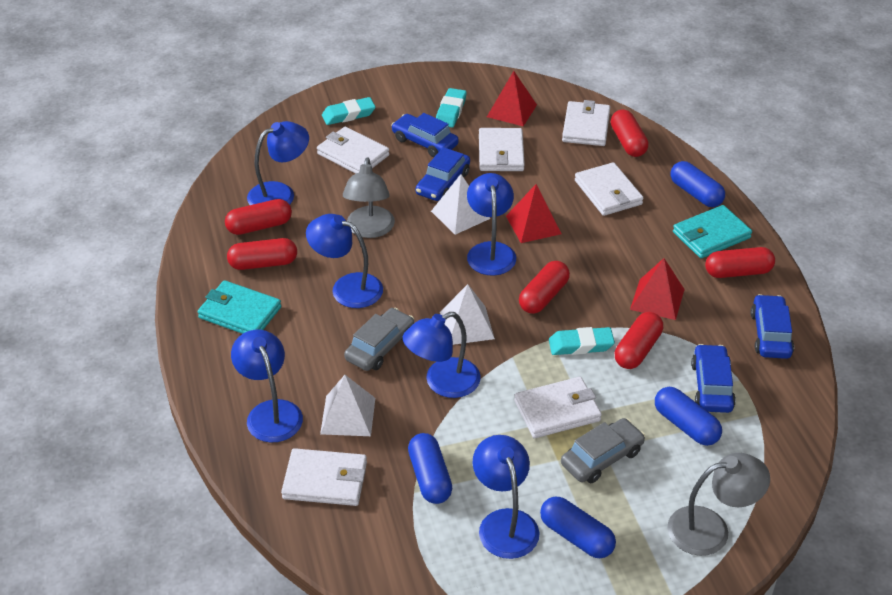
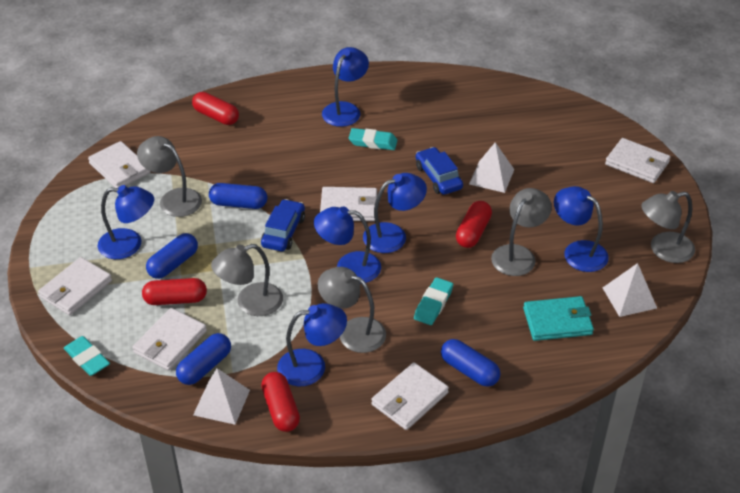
blue car: [391,113,459,157] [416,147,470,201] [691,344,736,413] [750,294,794,359] = 4 -> [261,199,305,251] [416,147,463,195] = 2
grey car: [344,308,414,371] [561,418,645,483] = 2 -> none = 0
grey lamp: [343,157,395,238] [668,453,770,556] = 2 -> [137,136,202,217] [211,244,283,316] [318,267,386,353] [491,188,552,276] [642,191,695,263] = 5
red capsule: [225,199,292,235] [227,238,297,270] [519,261,570,314] [611,109,649,157] [615,312,663,369] [705,247,775,278] = 6 -> [142,278,207,305] [192,92,239,125] [261,372,300,432] [456,201,492,248] = 4
red pyramid: [487,71,537,126] [506,184,561,243] [630,258,685,320] = 3 -> none = 0
turquoise wallet: [198,280,281,334] [673,205,752,258] = 2 -> [523,296,594,341] = 1

